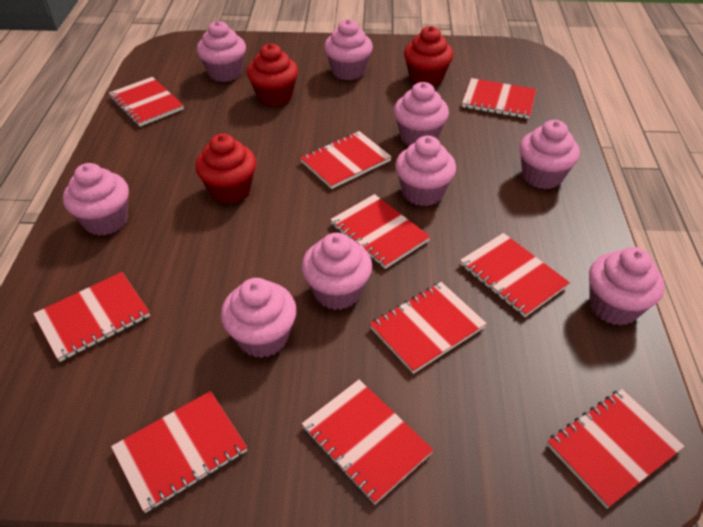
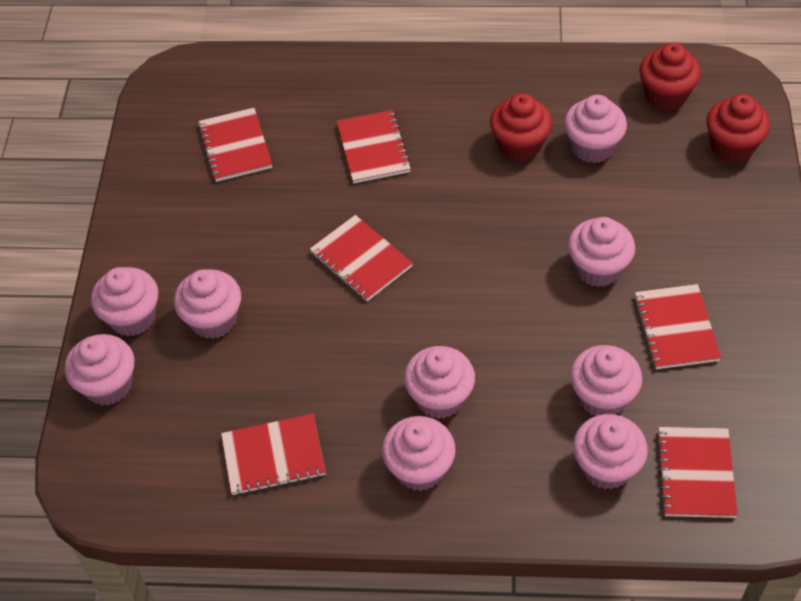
red notebook: [33,272,150,362] [109,77,184,127] [111,391,247,513] [300,131,392,189] [301,379,434,504] [330,194,430,269] [370,282,487,374] [460,233,570,317] [462,78,536,119] [547,389,685,509] = 10 -> [198,108,272,182] [221,414,326,495] [310,215,413,301] [337,110,411,183] [634,284,721,369] [656,427,738,518] = 6

